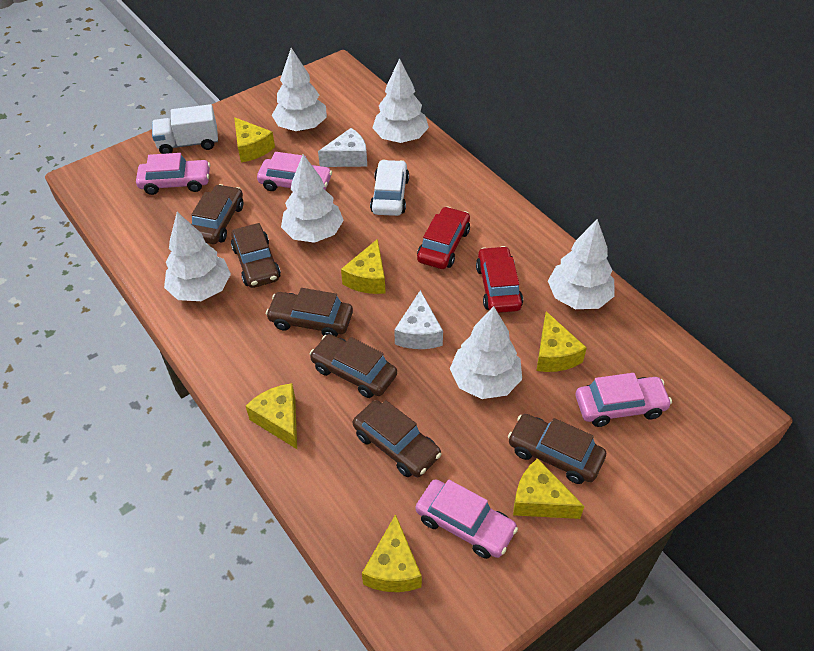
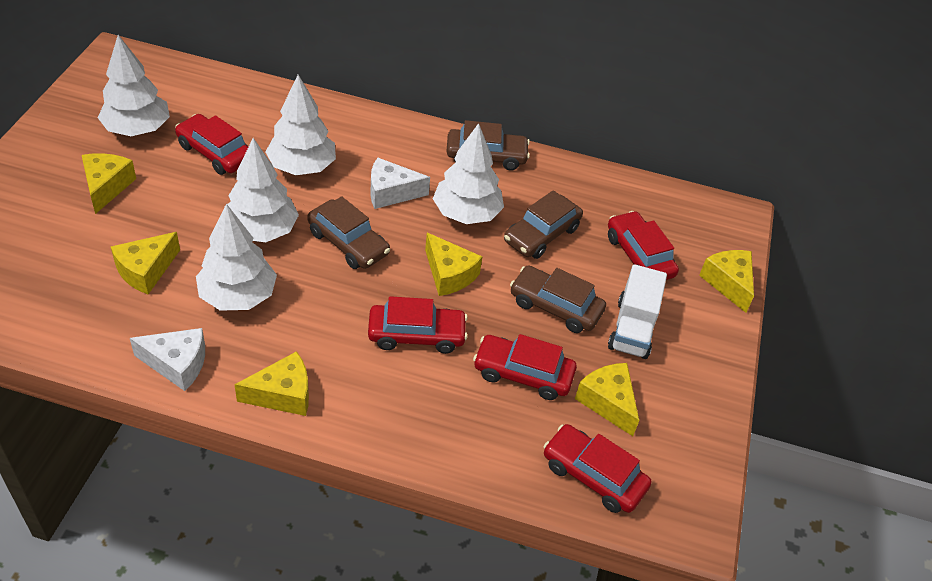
brown car: [191,184,243,244] [231,223,281,288] [266,288,353,337] [310,334,397,398] [353,400,442,477] [508,414,606,484] = 6 -> [307,196,390,269] [446,120,530,171] [504,190,583,259] [510,265,606,333] = 4
pink car: [136,153,210,195] [257,152,332,191] [416,479,518,559] [576,373,672,427] = 4 -> none = 0
red car: [417,206,470,269] [476,246,523,313] = 2 -> [175,114,249,175] [368,296,468,354] [473,334,577,400] [543,424,652,513] [608,211,679,280] = 5
white car: [370,160,409,216] = 1 -> none = 0
white tree: [164,212,231,301] [272,48,327,131] [281,154,344,243] [373,58,429,143] [450,306,522,399] [548,219,615,309] = 6 -> [98,35,170,136] [196,204,277,311] [224,138,299,242] [265,75,336,175] [433,123,504,224] = 5

